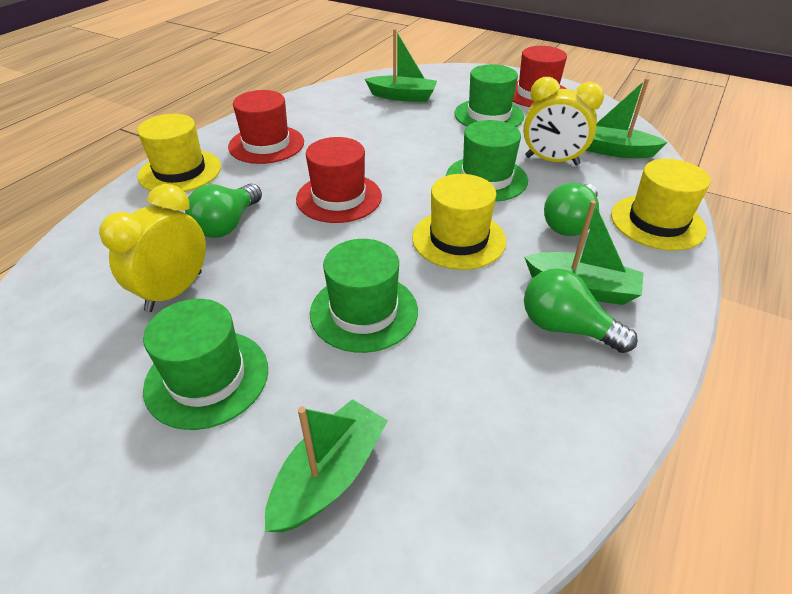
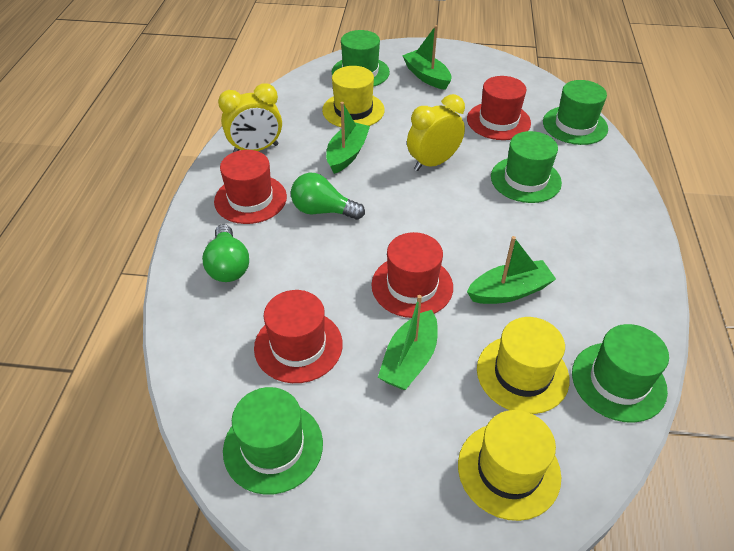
green hat: [143,299,268,430] [310,239,418,353] [446,120,528,202] [454,64,524,127] = 4 -> [223,387,323,495] [332,30,390,87] [491,131,562,203] [543,80,608,145] [572,324,669,423] = 5
green light bulb: [185,184,262,238] [524,268,638,353] [544,183,599,236] = 3 -> [202,224,249,282] [291,173,365,220] = 2
red hat: [228,90,304,164] [296,137,382,223] [513,46,567,107] = 3 -> [214,150,287,224] [254,290,343,383] [371,232,453,318] [467,76,531,140] = 4

